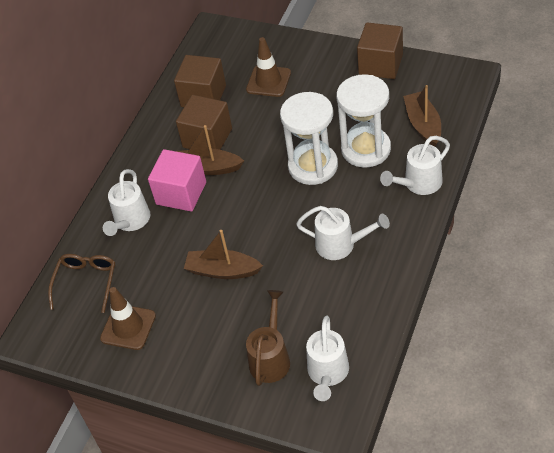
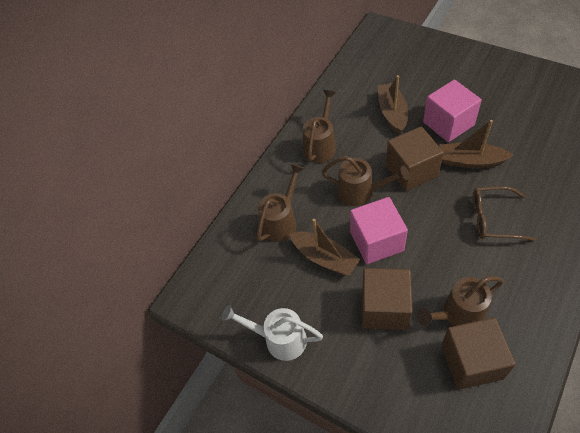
brown traffic cone: [100,287,156,350] [246,37,291,97] = 2 -> none = 0
brown watering can: [246,290,290,386] = 1 -> [257,164,304,242] [303,90,336,163] [322,156,409,206] [417,276,504,326] = 4
pink cube: [148,149,206,212] = 1 -> [350,197,408,264] [423,80,482,142] = 2
white hourglass: [280,92,338,185] [336,74,391,168] = 2 -> none = 0
white watering can: [103,169,150,236] [296,206,390,260] [306,316,349,401] [380,136,450,195] = 4 -> [222,305,323,361] = 1

